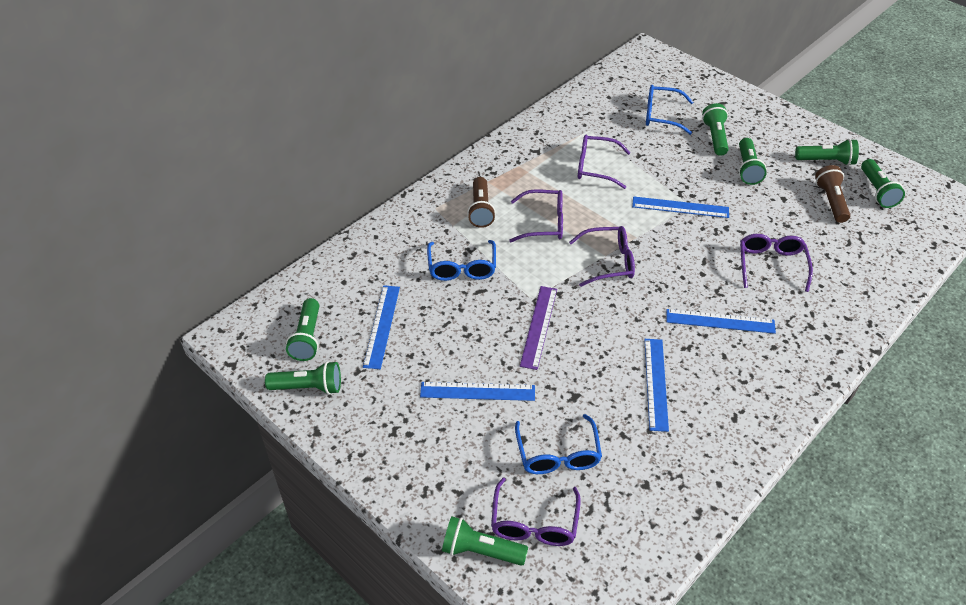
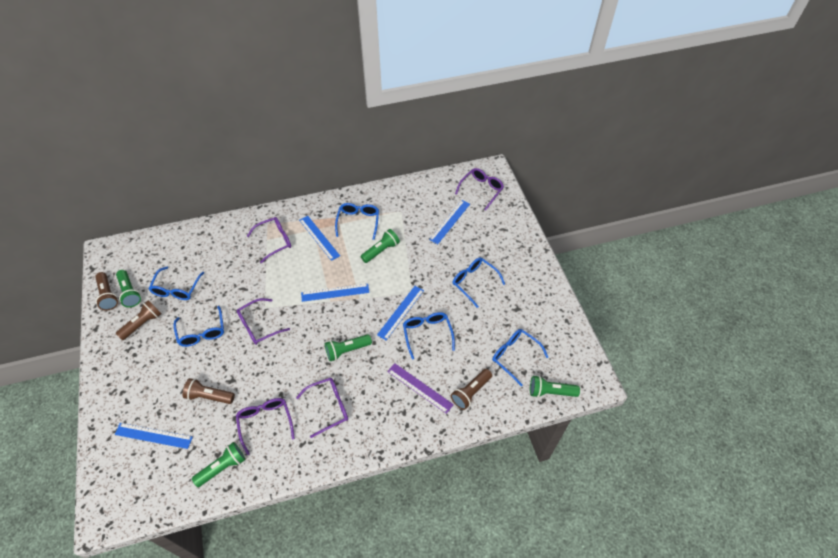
blue glasses: [427,240,496,281] [515,414,602,474] [646,85,693,135] = 3 -> [149,267,204,300] [173,306,224,347] [335,203,379,240] [403,312,455,360] [452,257,505,308] [492,329,548,386] = 6
brown flashlight: [467,177,496,228] [815,165,850,223] = 2 -> [95,272,118,311] [116,300,162,340] [182,378,235,404] [451,369,492,410] = 4
green flashlight: [265,361,341,395] [286,298,319,361] [442,516,528,566] [702,103,729,156] [739,138,767,185] [795,139,859,166] [861,159,905,208] = 7 -> [116,270,141,307] [192,442,245,487] [325,334,372,361] [361,229,400,263] [530,376,580,398] = 5

